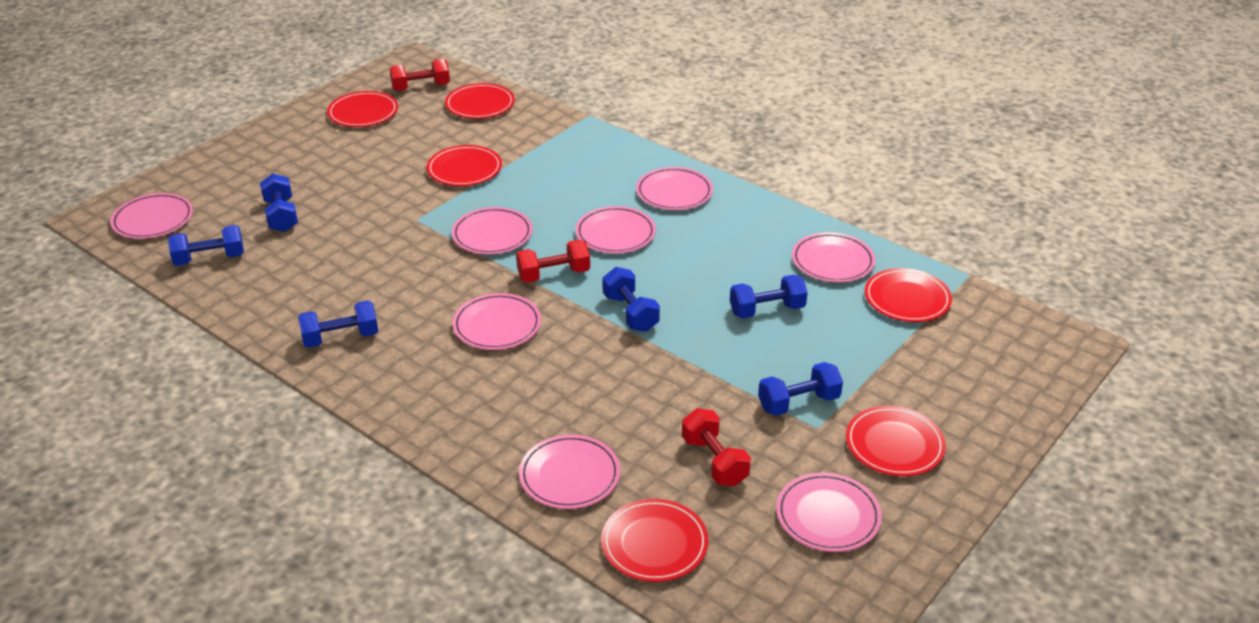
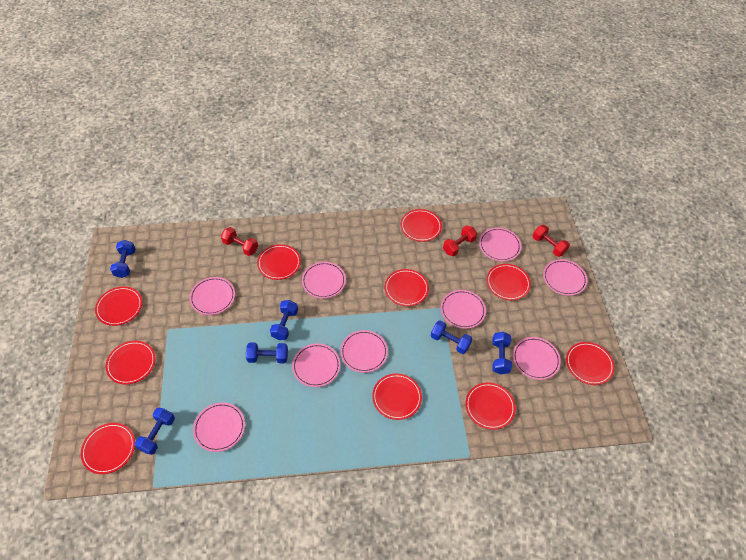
pink plate: [110,193,193,239] [452,207,532,254] [452,293,541,350] [519,435,620,509] [575,206,656,254] [636,167,713,210] [776,472,882,552] [792,232,875,282] = 8 -> [189,277,235,315] [193,402,245,452] [292,343,340,387] [302,262,346,299] [340,330,388,373] [441,290,486,329] [479,228,521,261] [513,337,561,380] [543,259,587,296] = 9
red plate: [327,91,398,127] [427,145,502,186] [445,83,515,119] [601,499,708,582] [846,406,946,476] [864,268,952,322] = 6 -> [81,423,135,474] [95,287,142,326] [106,341,155,385] [257,244,301,280] [372,373,422,420] [385,269,429,306] [401,209,442,242] [466,382,516,430] [486,264,531,300] [566,342,615,385] = 10

